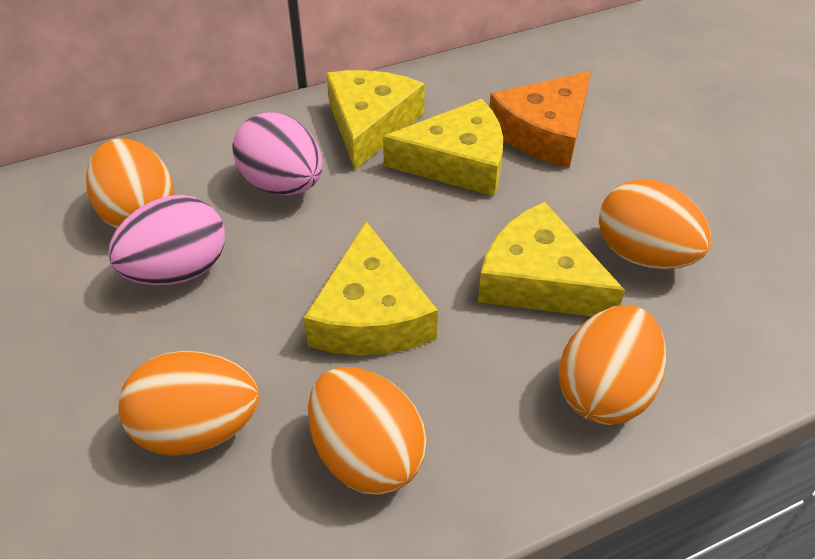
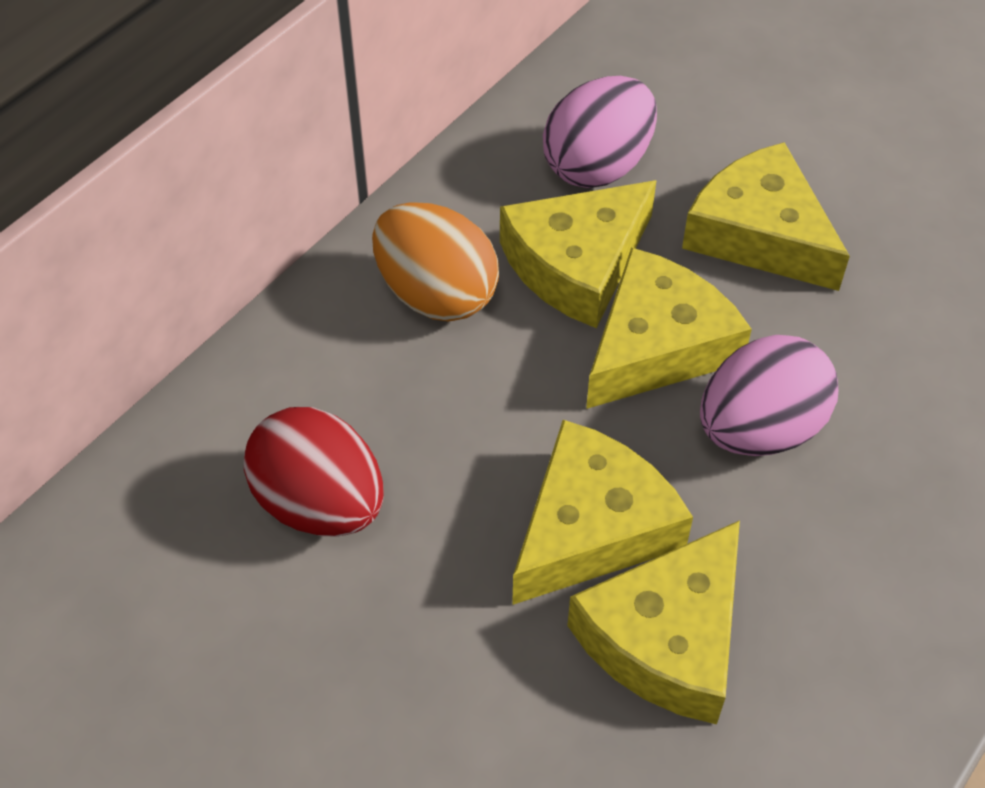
orange cheese: [489,71,591,168] = 1 -> none = 0
orange egg: [86,138,174,229] [118,351,259,456] [308,367,427,495] [559,305,666,425] [599,179,711,269] = 5 -> [372,202,499,321] = 1
red egg: none = 0 -> [244,407,384,536] = 1
yellow cheese: [304,222,438,356] [326,70,425,170] [383,99,503,196] [478,202,625,316] = 4 -> [500,180,656,328] [512,420,693,605] [567,520,740,724] [586,247,752,409] [682,142,850,291] = 5

